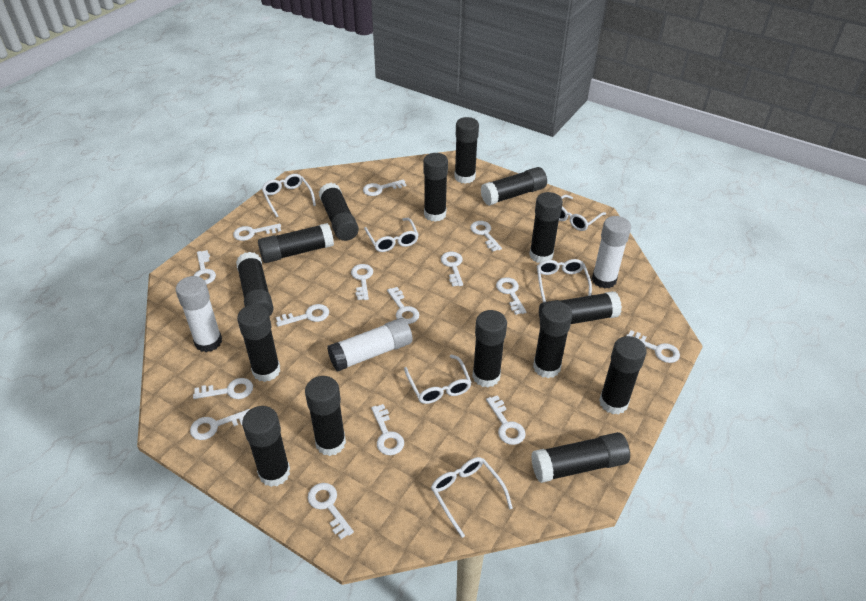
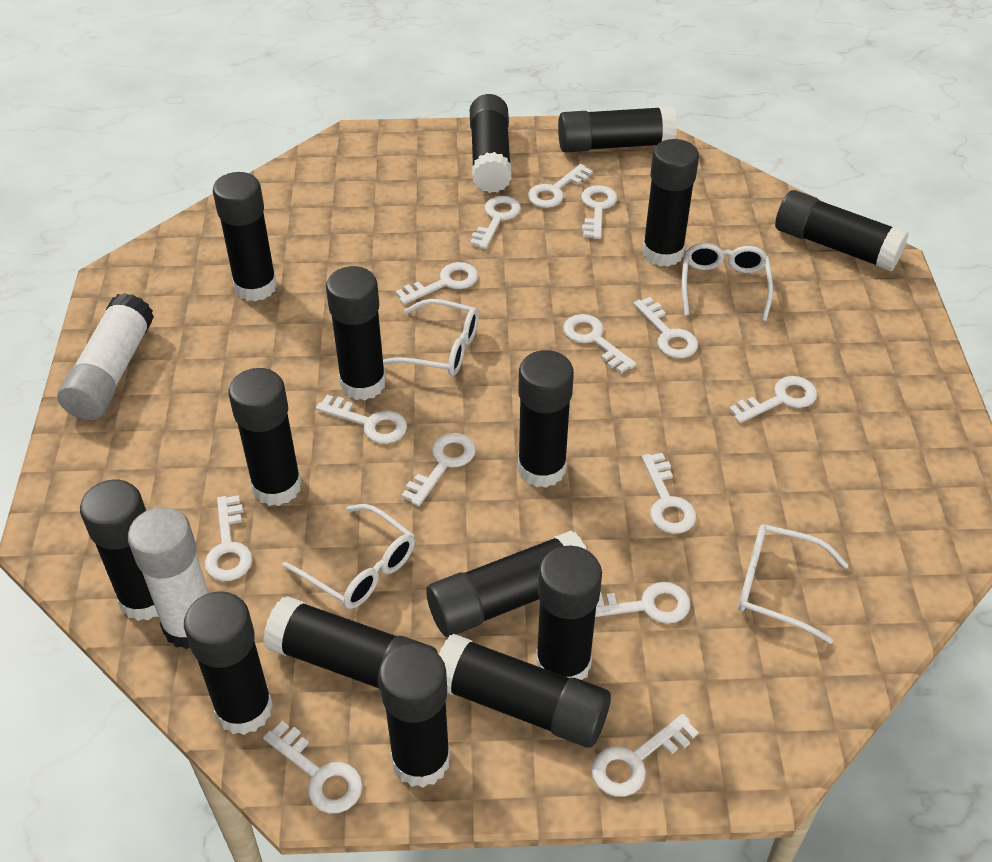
white glasses: [262,174,316,217] [364,218,419,252] [404,354,472,404] [431,457,513,538] [537,259,592,302] [559,195,606,231] = 6 -> [283,504,415,609] [383,299,479,376] [682,243,773,321] [738,524,849,644] = 4
white glue stick: [176,276,222,352] [327,318,412,371] [592,216,631,289] = 3 -> [57,293,154,420] [128,507,209,649] = 2
white key: [190,409,250,440] [193,378,253,399] [194,250,216,284] [233,223,281,241] [276,304,329,327] [308,483,354,539] [351,264,373,300] [363,179,406,196] [371,404,404,455] [387,287,419,324] [441,252,463,287] [470,221,502,252] [486,395,526,445] [496,277,526,315] [626,330,680,363] = 15 -> [205,495,253,581] [263,721,363,813] [316,395,407,444] [396,262,478,305] [402,433,476,506] [470,196,521,249] [528,164,593,208] [563,314,636,373] [581,185,617,239] [591,714,699,797] [595,582,690,624] [634,297,698,358] [642,453,696,534] [729,376,817,423] = 14

